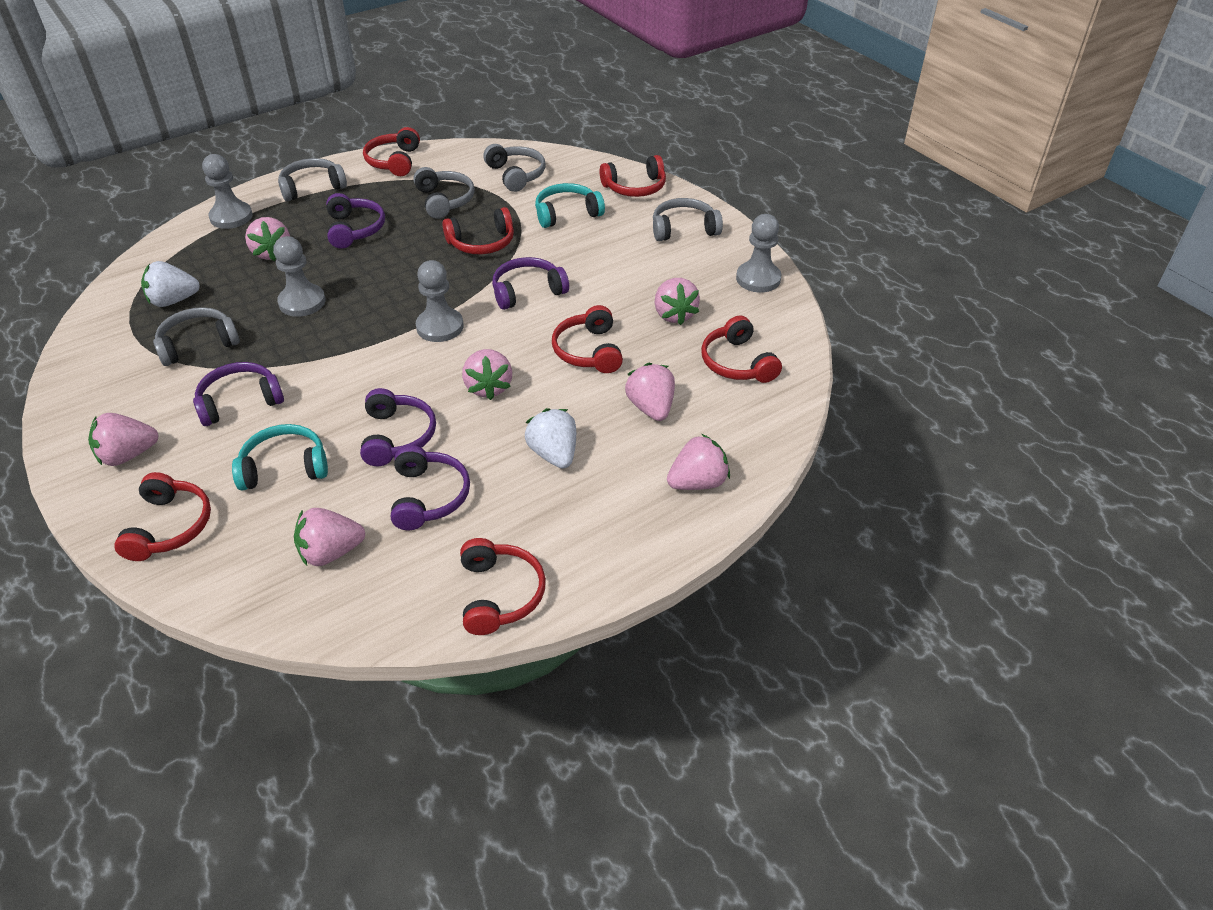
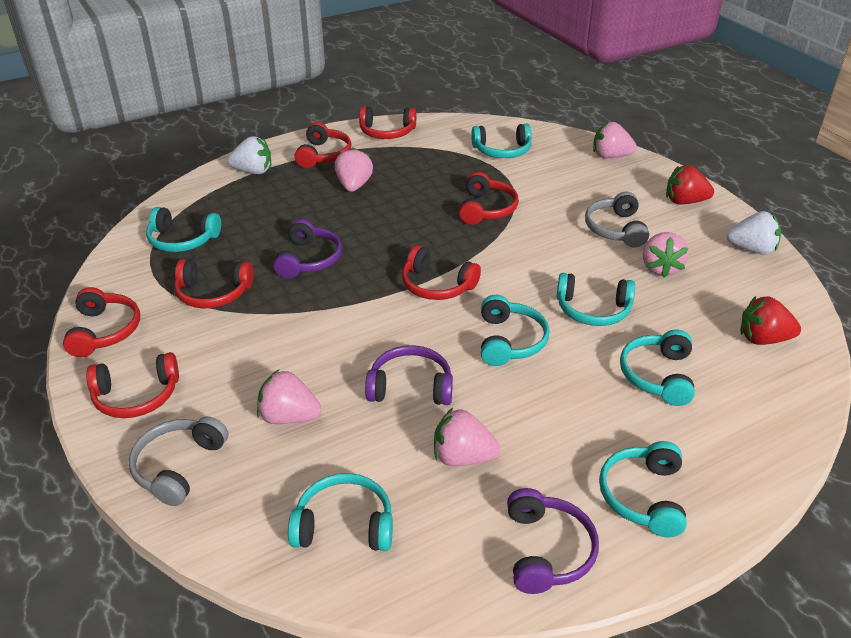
grey headphones: [153,307,240,366] [278,158,347,201] [413,167,475,219] [483,144,546,192] [653,198,723,241] = 5 -> [129,416,228,506] [585,192,649,248] = 2
grey pawn: [202,154,253,229] [273,236,325,317] [416,260,464,342] [736,214,782,292] = 4 -> none = 0
pink strawberry: [88,413,159,466] [245,217,290,261] [294,508,365,566] [462,349,512,400] [625,363,675,421] [655,278,700,325] [667,434,730,490] = 7 -> [257,369,321,424] [335,147,373,192] [434,408,500,466] [593,122,637,158] [643,232,689,278] = 5
purple headphones: [193,362,284,426] [326,193,385,248] [360,388,436,466] [391,445,470,530] [492,257,569,310] = 5 -> [274,219,342,279] [365,345,453,405] [507,488,599,594] = 3
red strawberry: none = 0 -> [666,165,714,205] [740,296,801,345] = 2
turquoise headphones: [232,424,328,490] [535,183,605,228] = 2 -> [146,207,221,252] [288,473,393,551] [471,124,532,158] [481,295,550,366] [557,273,635,326] [599,441,687,537] [620,329,695,406] = 7

